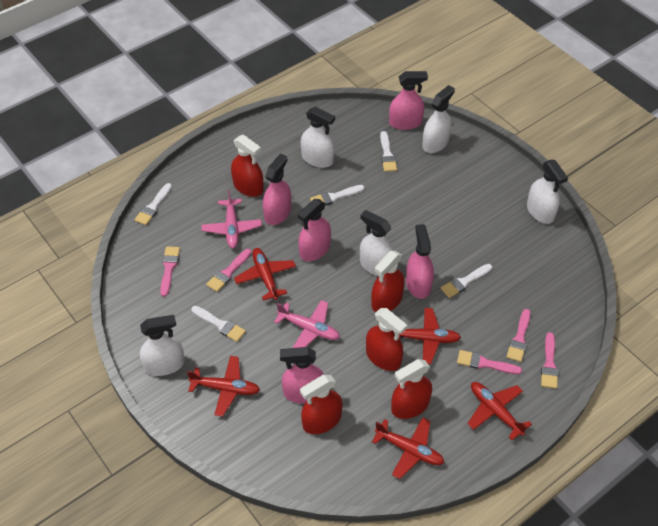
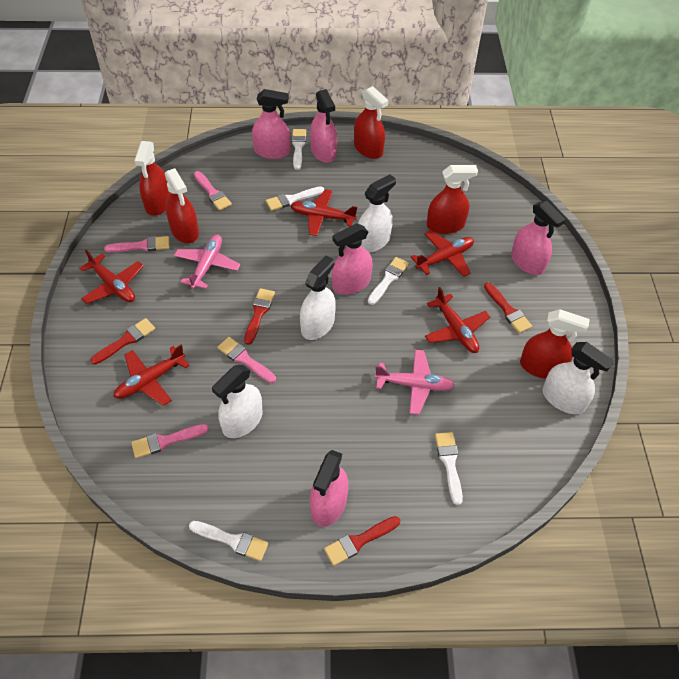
pink brush: [160,246,180,297] [206,249,251,292] [457,350,522,374] [507,309,531,362] [541,332,558,389] = 5 -> [104,236,169,252] [131,424,209,458] [194,171,232,211] [217,337,276,383] = 4
red brush: none = 0 -> [90,318,155,365] [244,288,275,345] [324,516,400,566] [484,282,532,333] = 4
white spray bottle: [140,315,185,376] [301,107,335,168] [360,210,394,276] [422,85,455,153] [527,160,568,224] = 5 -> [212,365,263,438] [300,256,336,340] [358,174,396,253] [543,342,614,414] = 4

